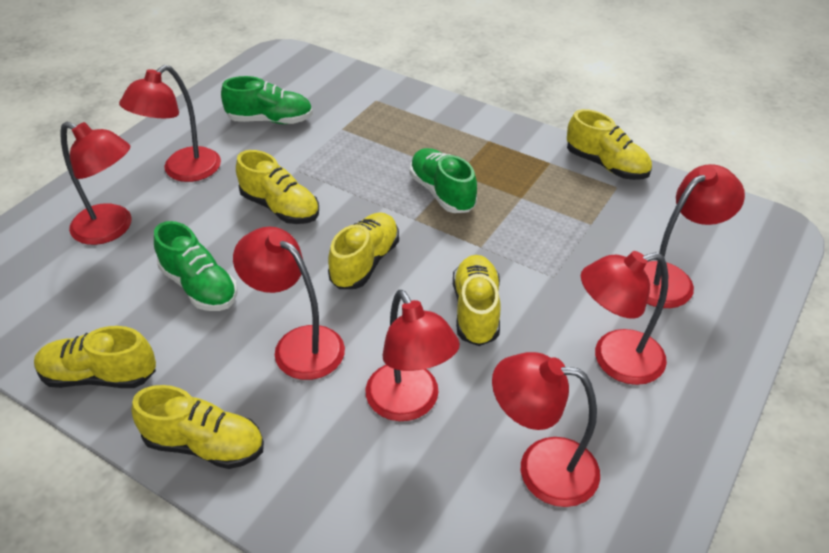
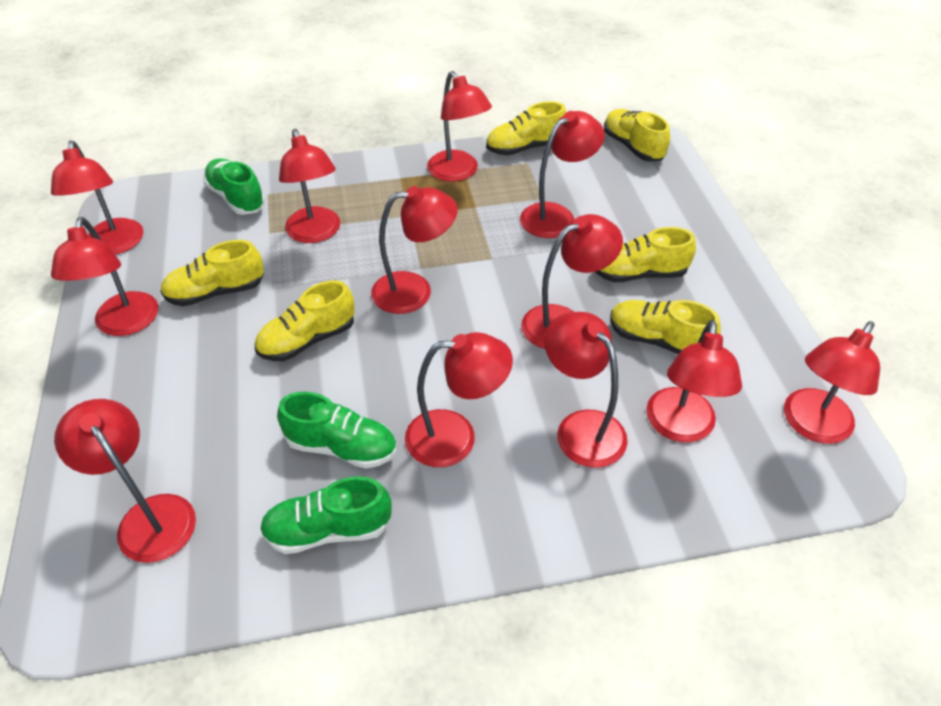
red lamp: [60,121,131,245] [119,65,221,182] [233,227,345,380] [366,290,460,421] [492,352,600,507] [581,251,668,385] [644,164,745,308] = 7 -> [51,140,144,255] [51,217,158,336] [54,399,196,563] [279,129,340,243] [371,186,458,314] [405,332,513,467] [427,71,492,182] [520,111,605,238] [521,214,623,349] [544,312,628,468] [646,320,742,442] [784,321,880,444] = 12

